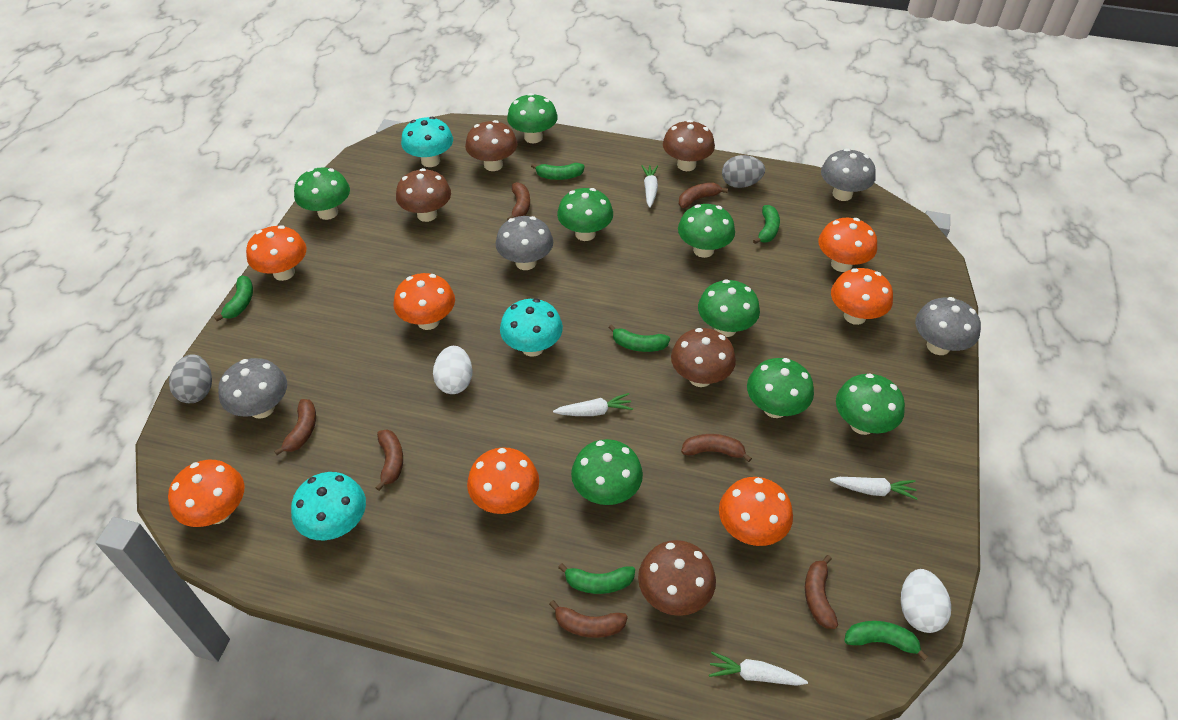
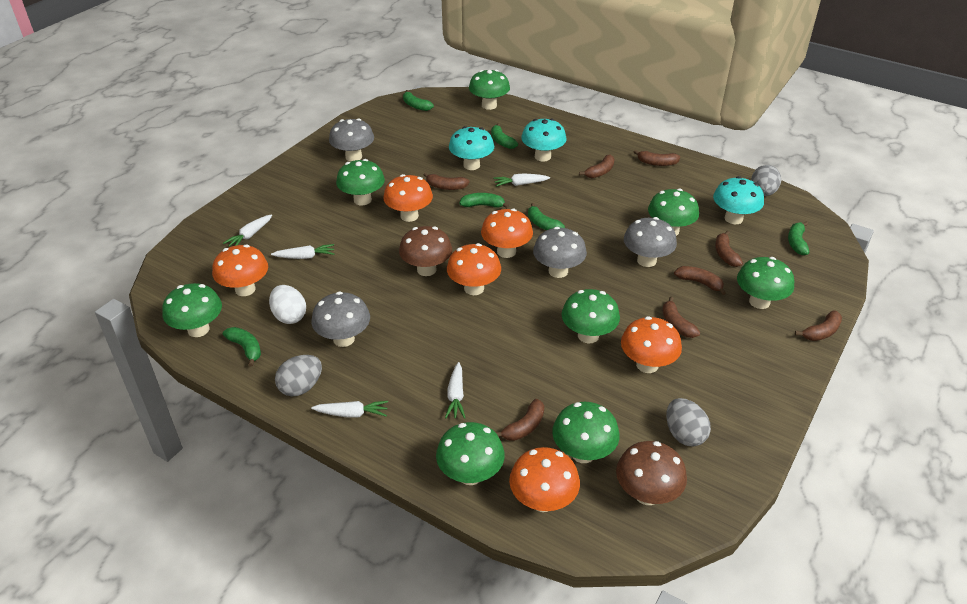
brown banana: [274,399,316,455] [375,430,403,491] [507,182,530,220] [549,600,628,638] [679,183,728,208] [681,434,752,462] [805,555,838,629] = 7 -> [423,172,469,190] [495,399,544,441] [579,154,615,178] [634,150,680,166] [662,297,700,338] [674,266,726,295] [715,231,743,267] [795,311,842,341] = 8
brown mushroom: [396,168,451,222] [465,120,518,171] [638,540,716,616] [663,120,715,171] [671,328,736,387] = 5 -> [399,226,452,276] [616,441,687,505] = 2
grey egg: [169,354,212,403] [722,155,765,188] = 2 -> [275,355,322,396] [666,398,711,447] [751,165,781,196] = 3
orange mushroom: [168,460,245,527] [246,225,307,281] [393,273,455,330] [467,447,539,514] [719,477,793,546] [818,218,877,272] [831,268,893,325] = 7 -> [212,244,268,296] [383,174,433,222] [447,243,501,295] [481,209,533,258] [509,447,580,512] [621,316,682,373] = 6
white carrot: [553,393,633,416] [641,165,658,208] [709,651,808,686] [830,477,918,500] = 4 -> [223,214,272,246] [271,244,334,259] [311,401,388,418] [445,362,466,419] [493,173,550,187] = 5
white egg: [433,346,473,394] [901,569,951,633] = 2 -> [269,285,306,324] = 1

